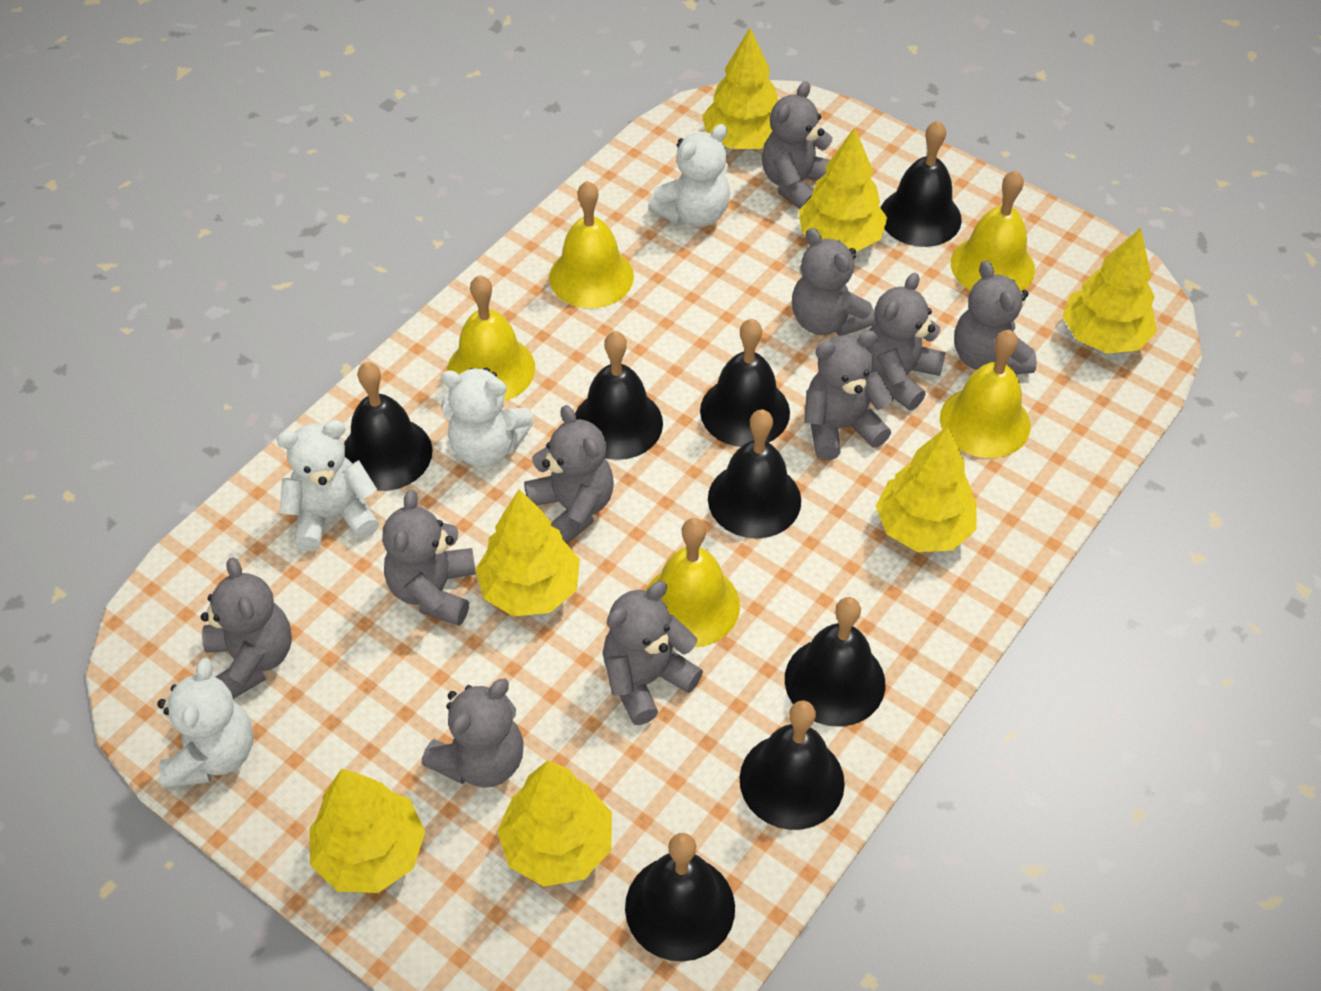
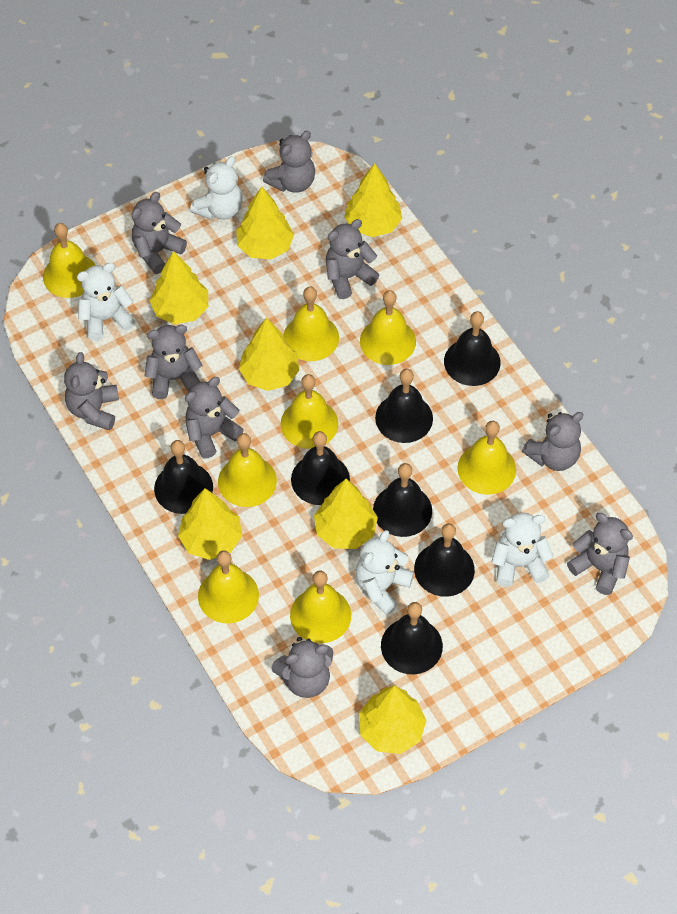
black bell: [344,362,433,491] [575,331,663,460] [625,833,735,961] [700,319,790,447] [708,409,801,539] [740,700,845,830] [785,597,885,727] [881,120,962,247] = 8 -> [154,440,213,514] [291,431,350,505] [373,463,432,537] [375,369,433,443] [381,602,443,674] [414,523,475,597] [444,311,501,386] = 7
grey teddy bear: [201,557,292,699] [382,490,476,626] [422,678,524,788] [524,405,614,544] [603,581,703,725] [762,81,833,209] [792,228,876,336] [804,330,894,460] [869,273,946,410] [954,261,1037,374] = 10 -> [64,352,119,430] [132,192,187,274] [145,325,203,399] [185,377,244,459] [263,131,315,193] [271,637,333,698] [326,219,379,299] [522,412,583,471] [567,513,633,595] = 9
yellow bell: [447,275,535,401] [549,181,634,308] [646,518,740,647] [940,330,1031,458] [951,170,1035,291] = 5 -> [43,223,95,298] [198,550,259,623] [218,433,277,507] [281,374,338,449] [283,287,339,361] [290,571,351,643] [360,290,416,365] [457,421,516,495] = 8

